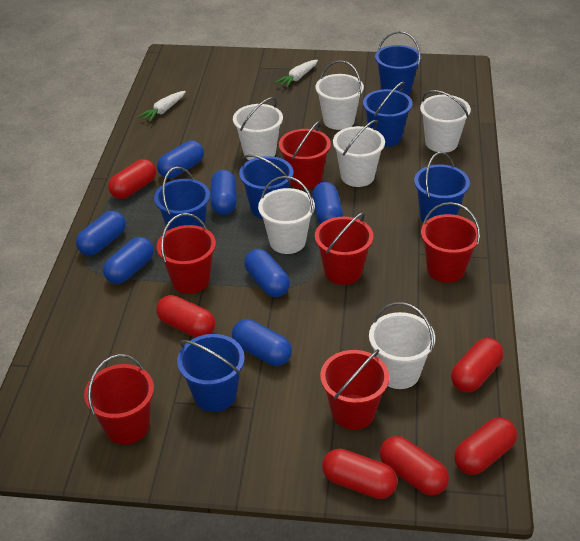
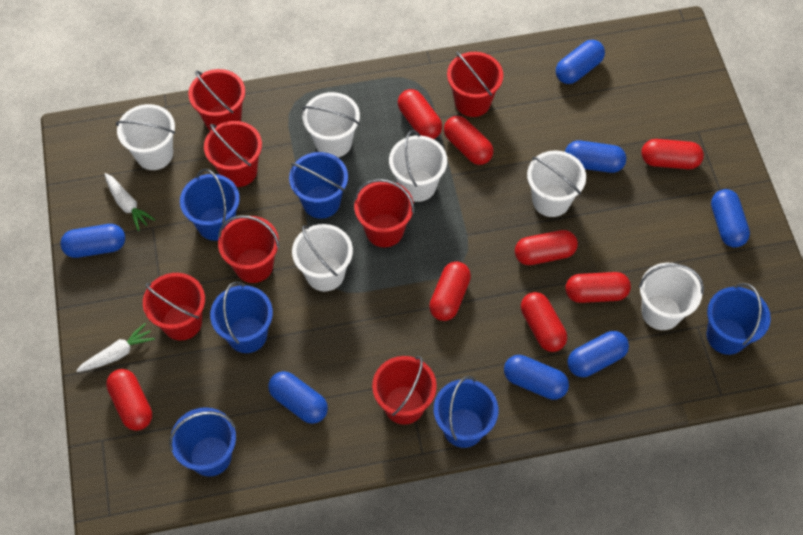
red bucket: [84,354,154,445] [157,213,216,294] [279,121,331,189] [315,212,374,285] [320,349,389,430] [421,202,480,283] = 6 -> [143,273,205,340] [188,69,245,131] [204,121,262,187] [218,215,279,283] [354,179,414,247] [372,356,437,425] [447,52,503,117] = 7
red capsule: [108,159,156,199] [156,295,215,337] [322,449,398,499] [380,436,449,496] [451,338,503,393] [454,417,517,475] = 6 -> [106,369,152,431] [398,89,442,139] [429,261,471,321] [444,116,493,165] [515,230,578,265] [521,292,567,352] [566,272,631,303] [641,139,704,169] = 8

